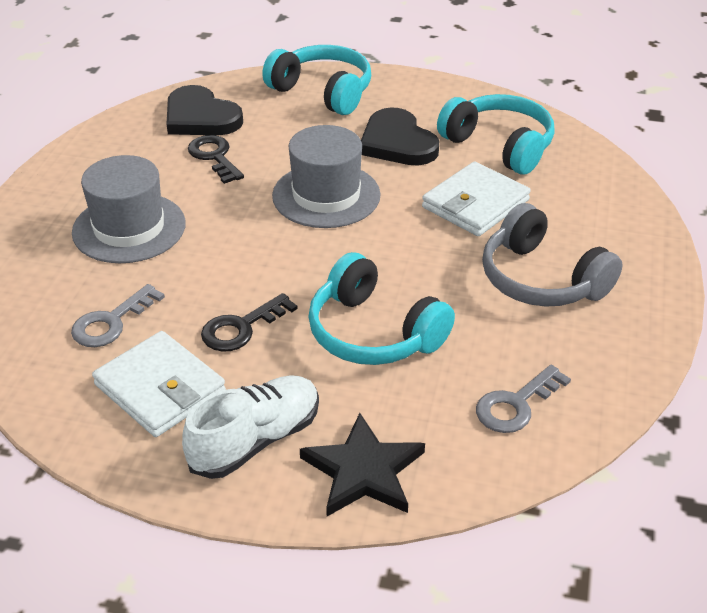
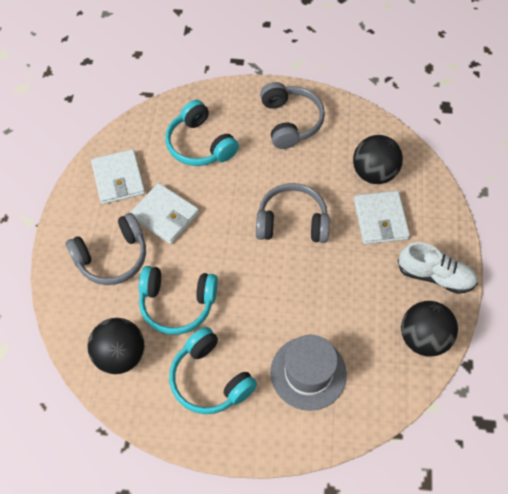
black ball: none = 0 -> [87,318,144,374] [353,135,403,184] [401,301,458,357] = 3
black heart: [167,85,243,135] [361,108,439,165] = 2 -> none = 0
black key: [188,135,244,184] [201,293,298,352] = 2 -> none = 0
black star: [300,413,425,516] = 1 -> none = 0
grey hat: [72,155,186,263] [272,125,381,228] = 2 -> [270,335,347,411] = 1
grey headphones: [482,203,622,307] = 1 -> [66,213,146,285] [256,183,330,243] [260,82,325,149] = 3
grey key: [71,284,165,347] [476,365,571,433] = 2 -> none = 0
white wallet: [92,331,226,437] [422,161,531,236] = 2 -> [91,149,145,204] [130,183,199,244] [354,191,410,244] = 3

